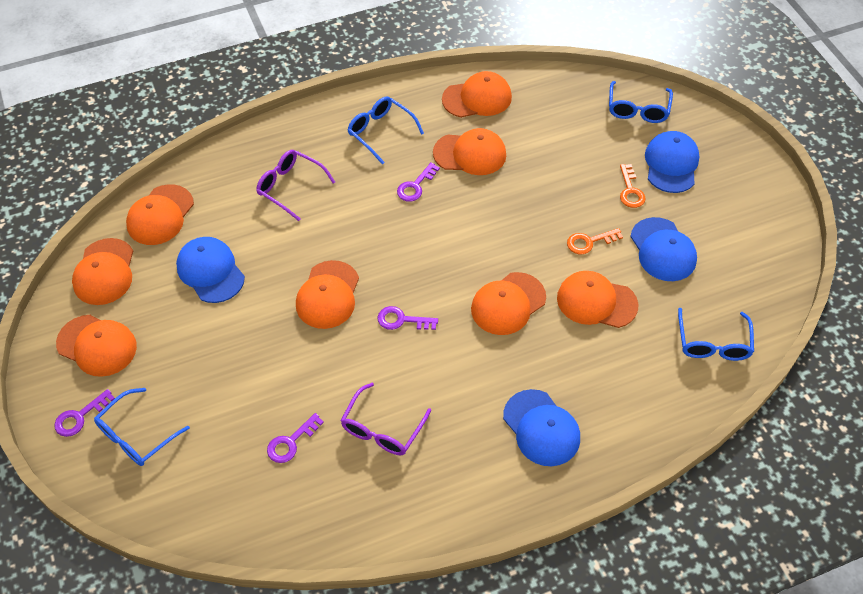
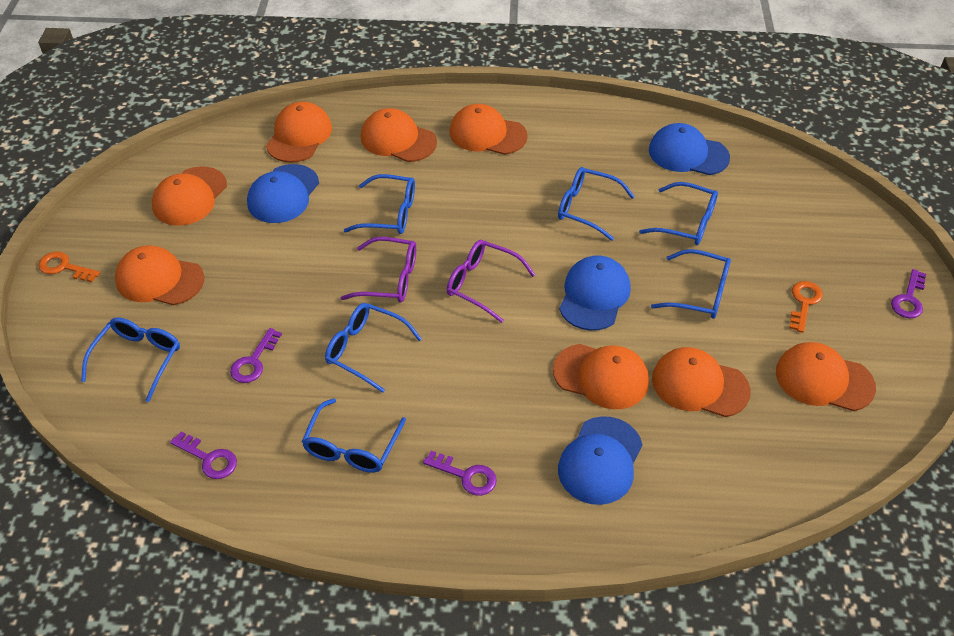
blue glasses: [94,388,190,466] [348,96,424,165] [609,81,673,123] [678,308,754,361] = 4 -> [81,318,180,402] [302,398,406,473] [325,303,422,393] [344,174,415,234] [558,167,635,241] [639,182,718,245] [651,249,731,319] = 7

